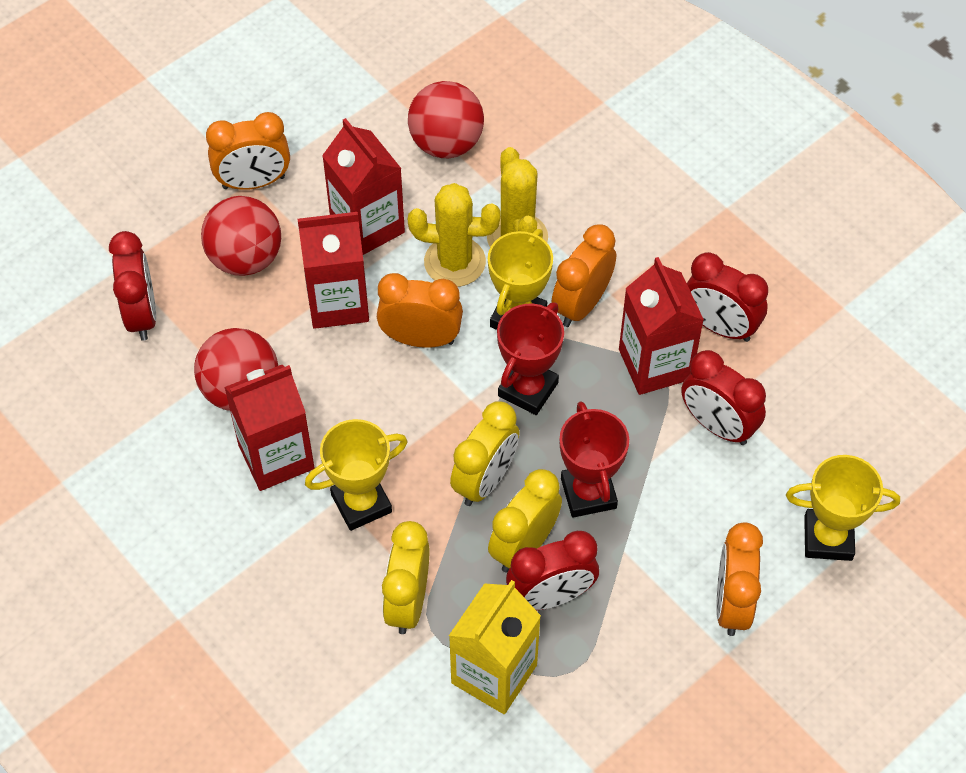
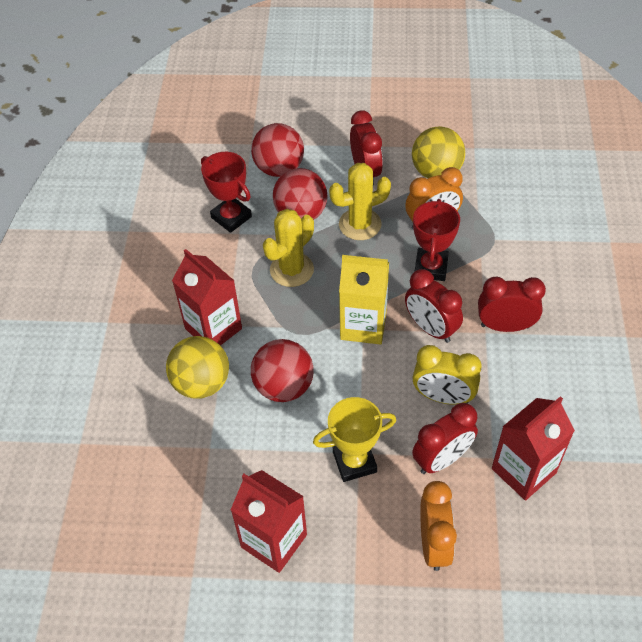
orange clock: [206,112,290,190] [377,273,463,348] [551,224,616,327] [716,523,763,636] = 4 -> [405,167,463,229] [420,481,457,571] = 2
red carton: [224,365,314,491] [298,212,369,329] [322,118,405,255] [619,257,704,395] = 4 -> [172,249,242,346] [231,470,307,573] [492,396,575,500] = 3
yellow ball: none = 0 -> [166,336,229,399] [412,126,465,178] = 2
yellow clock: [382,521,429,634] [450,401,520,506] [488,469,562,572] = 3 -> [412,345,482,405] = 1
yellow trophy: [305,419,408,531] [488,229,553,330] [786,455,900,561] = 3 -> [313,397,396,482] = 1

